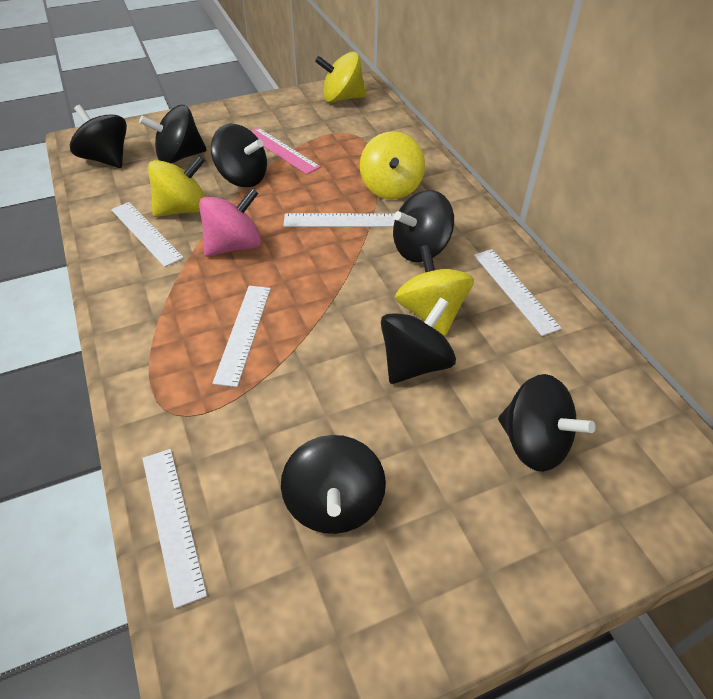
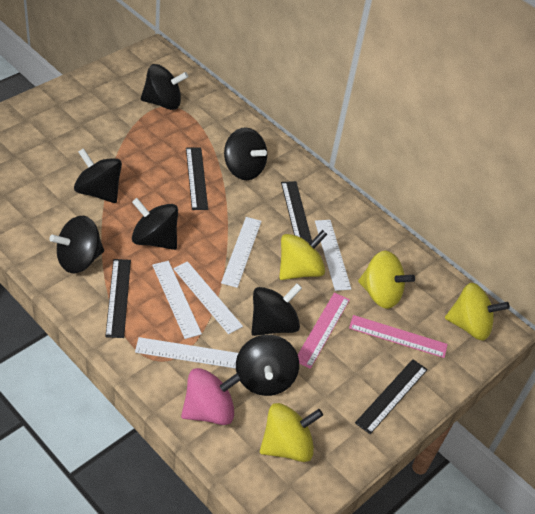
black ruler: none = 0 -> [105,259,131,338] [186,148,208,210] [281,181,312,244] [355,359,428,434] = 4
pink ruler: [251,128,321,174] = 1 -> [298,293,350,369] [349,315,448,358] = 2

